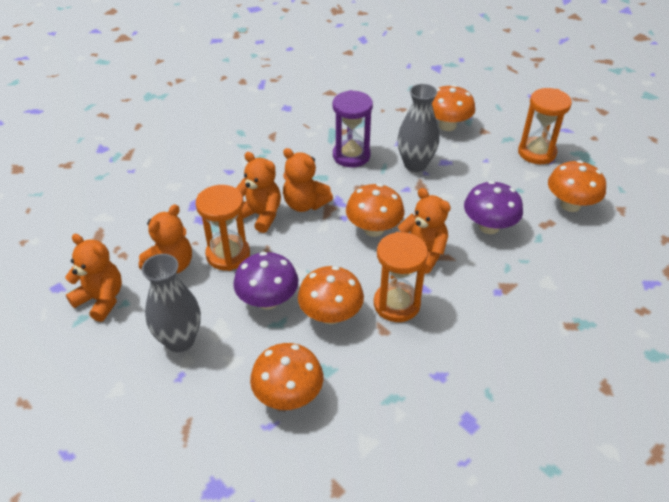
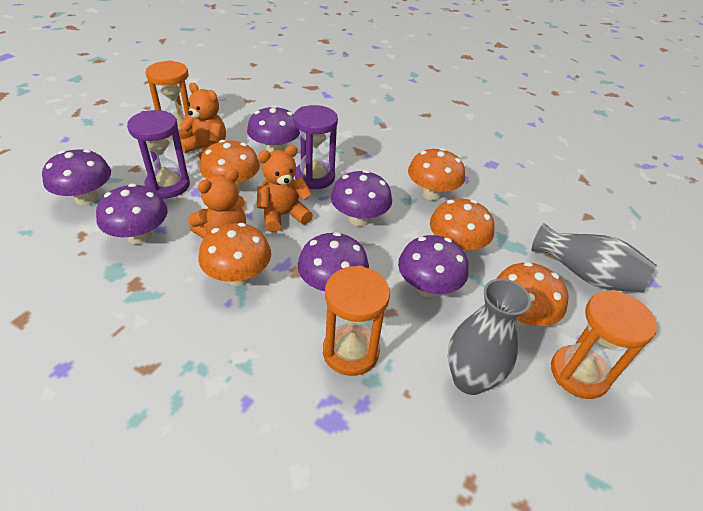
orange teddy bear: [65,234,122,322] [139,204,192,274] [236,152,281,233] [283,148,333,212] [398,188,451,274] = 5 -> [180,83,226,160] [188,169,246,239] [257,145,313,232] = 3
purple hourglass: [333,90,373,167] = 1 -> [127,110,190,198] [293,105,338,189] = 2
purple mushroom: [233,252,298,310] [464,181,523,234] = 2 -> [42,149,111,205] [96,183,168,244] [247,106,300,153] [297,232,369,294] [331,170,392,226] [398,235,469,297] = 6

